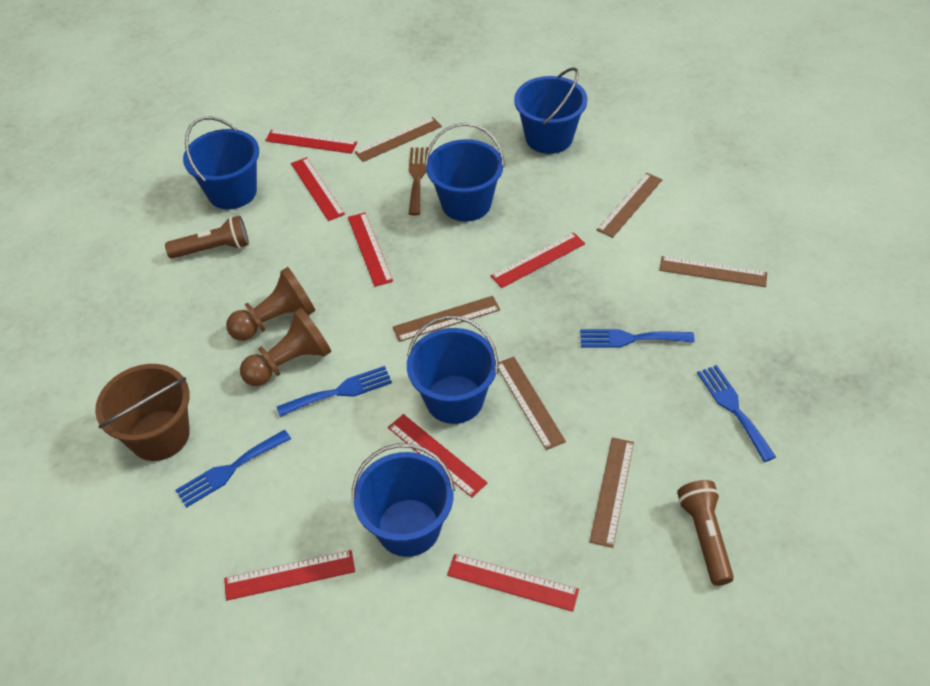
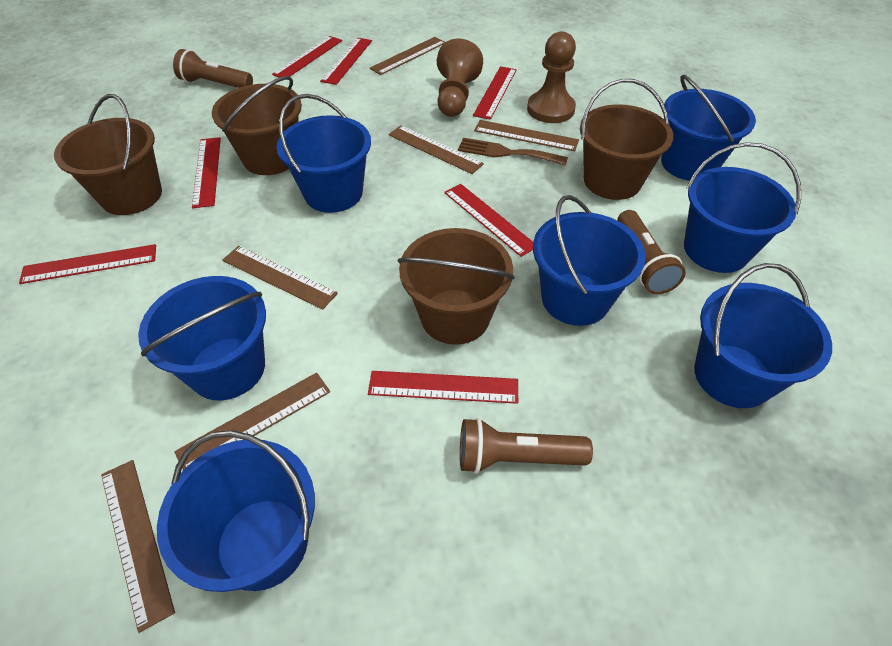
blue bucket: [183,117,259,209] [352,443,455,557] [407,315,499,424] [425,123,505,222] [514,67,588,154] = 5 -> [138,276,266,400] [157,430,315,592] [276,94,371,213] [533,195,646,326] [661,75,756,181] [684,142,801,273] [694,263,832,408] = 7
blue fork: [175,430,291,508] [277,366,392,417] [580,329,695,348] [697,365,776,462] = 4 -> none = 0
brown bucket: [95,364,190,461] = 1 -> [54,94,162,215] [212,76,302,175] [398,228,515,345] [580,79,673,200] = 4
brown flashlight: [165,216,249,259] [677,480,734,586] = 2 -> [173,49,253,88] [460,418,593,474] [617,210,686,294] = 3

